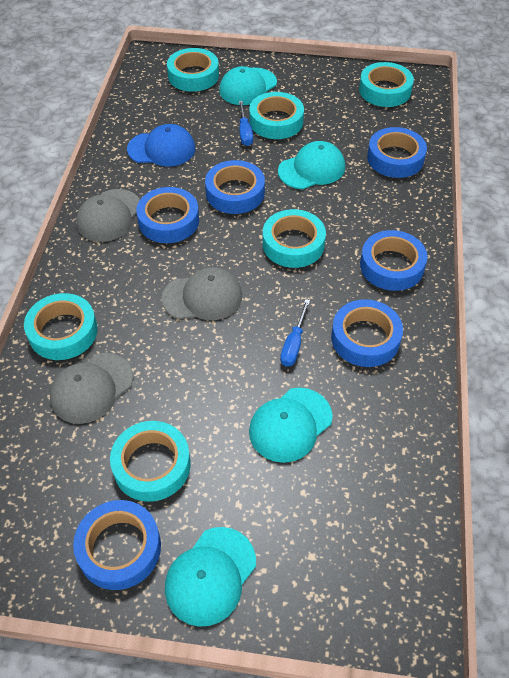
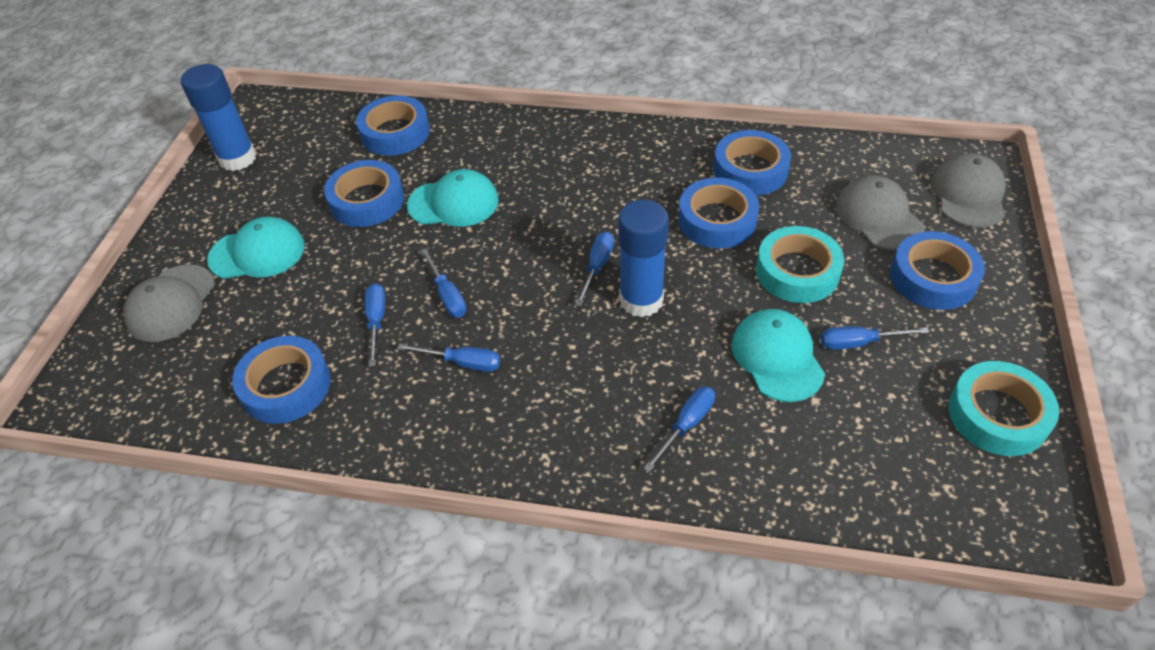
blue cap: [127,124,196,167] = 1 -> none = 0
blue glue stick: none = 0 -> [181,64,256,171] [618,200,669,317] = 2
blue screwdriver: [239,101,253,146] [280,299,310,366] = 2 -> [365,283,386,367] [397,344,500,372] [420,248,466,317] [575,231,614,306] [644,386,715,472] [821,326,929,350] = 6
turquoise cap: [165,527,256,627] [219,66,277,105] [249,388,332,463] [278,141,345,189] = 4 -> [207,217,305,279] [407,169,499,227] [732,309,825,402] = 3
turquoise tape: [24,293,98,360] [110,421,191,502] [167,48,219,92] [249,92,304,139] [263,209,326,268] [359,62,414,107] = 6 -> [756,226,844,303] [949,361,1059,456] = 2

